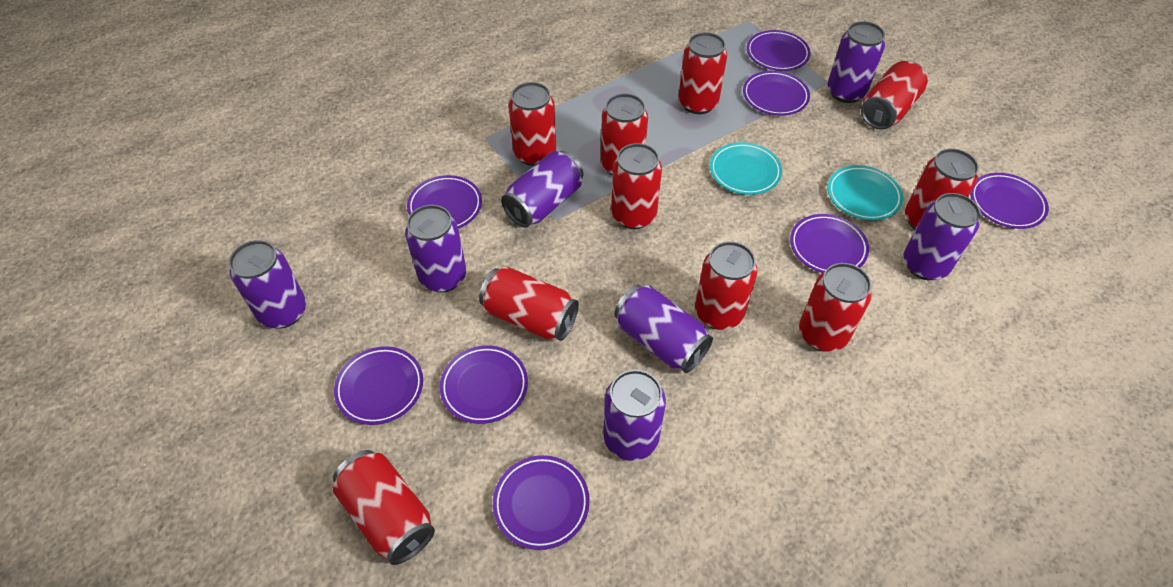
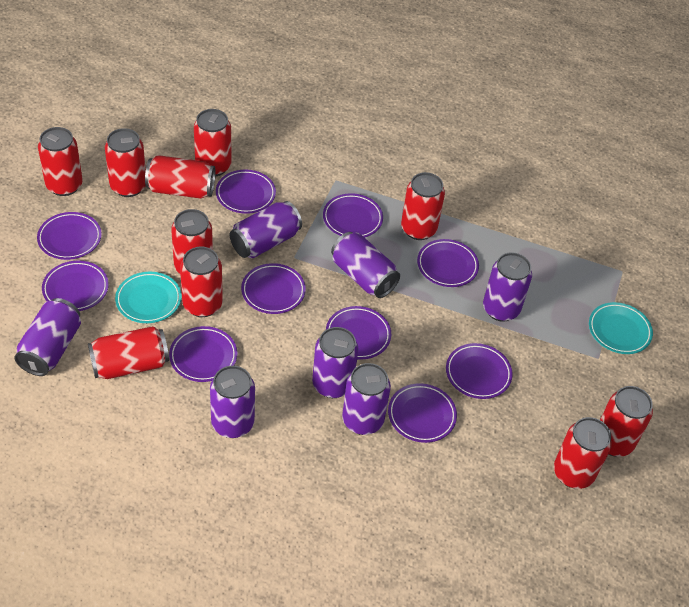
purple plate: [334,346,423,425] [407,175,482,229] [440,345,528,424] [493,455,590,550] [743,71,810,116] [747,30,811,71] [790,214,869,273] [970,173,1049,229] = 8 -> [37,212,102,260] [42,261,109,311] [169,326,237,382] [216,170,276,214] [241,263,306,314] [323,193,383,238] [326,306,391,360] [388,383,457,443] [417,239,479,287] [446,343,513,399] = 10

